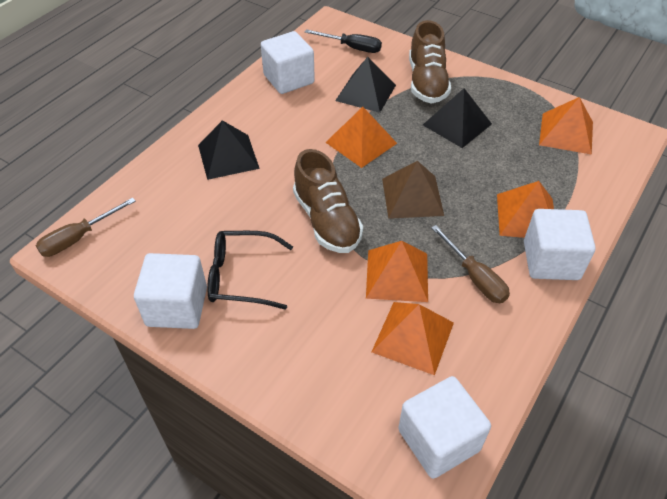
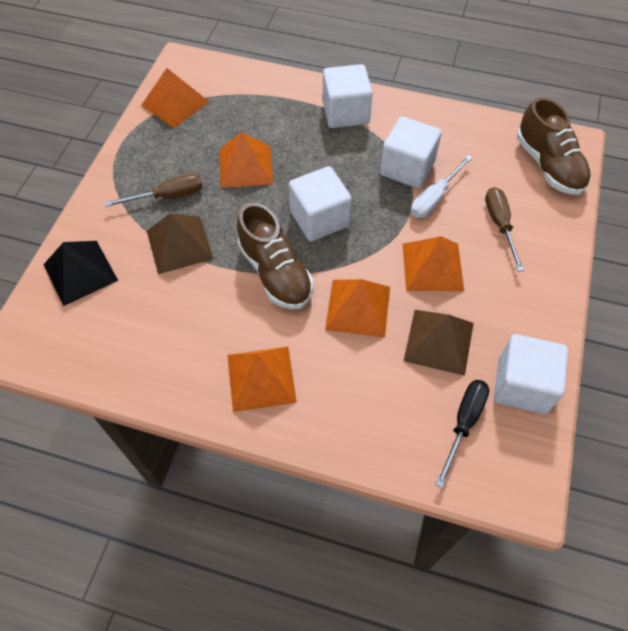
black glasses: [207,231,293,310] = 1 -> none = 0
black pyramid: [198,120,260,180] [335,57,396,113] [423,88,492,148] = 3 -> [43,241,118,306] = 1
brown pyramid: [382,161,444,219] = 1 -> [147,213,214,274] [404,310,474,376] = 2
white screwdriver: none = 0 -> [411,155,472,218] = 1

